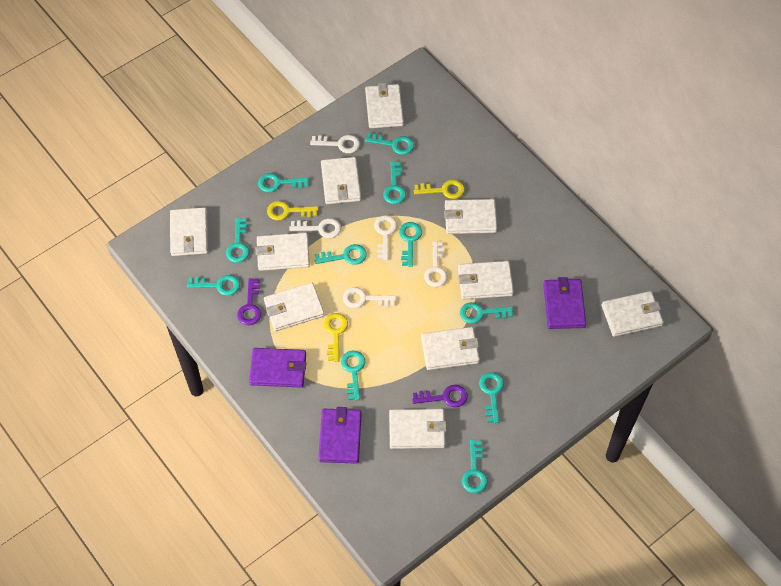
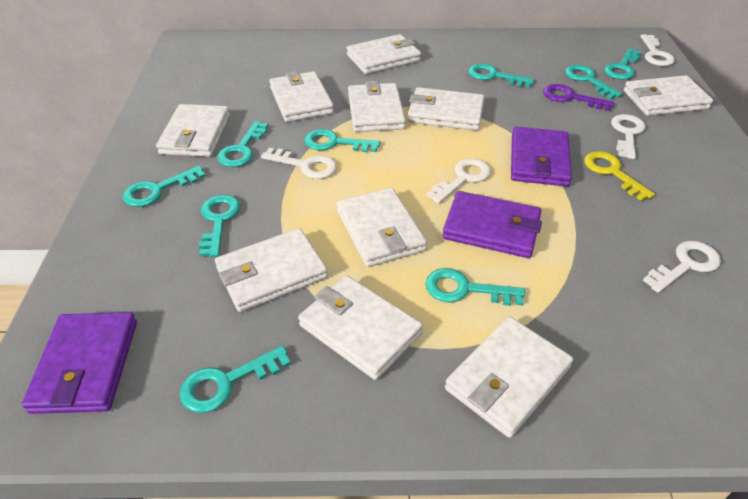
purple key: [237,278,261,325] [412,385,468,407] = 2 -> [543,84,614,111] = 1
turquoise key: [187,275,240,296] [226,218,249,263] [258,173,309,192] [315,244,367,265] [341,351,365,400] [365,133,414,155] [383,162,406,204] [399,222,422,267] [460,302,513,324] [462,440,488,494] [479,372,504,423] = 11 -> [123,166,206,207] [180,346,291,413] [199,195,240,257] [217,121,268,167] [304,129,380,152] [425,268,525,306] [468,64,534,87] [565,65,622,99] [604,48,641,80] = 9
yellow key: [267,201,318,220] [324,313,348,362] [414,180,465,199] = 3 -> [584,151,655,201] = 1

